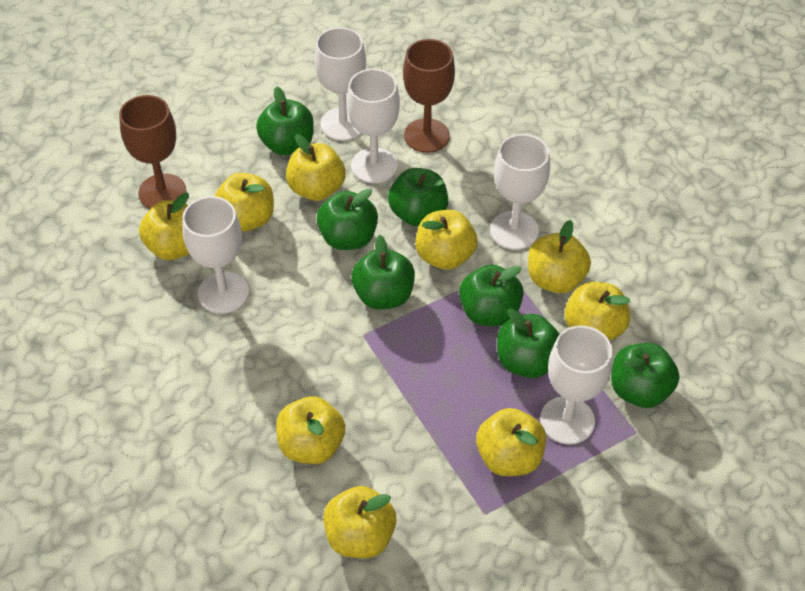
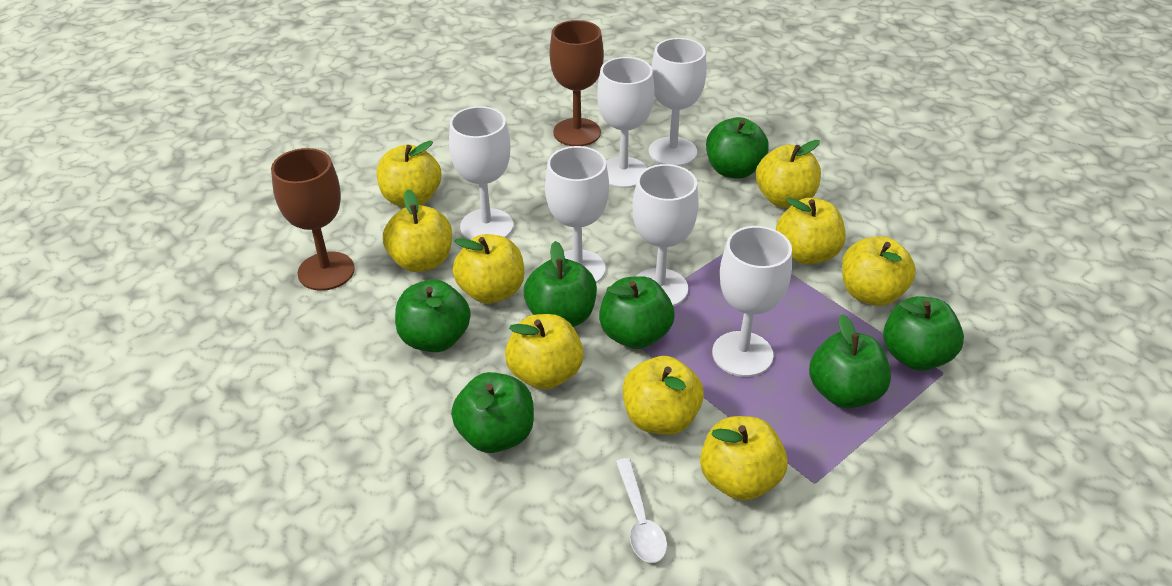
white goblet: [182,196,249,314] [314,27,366,141] [347,69,400,183] [490,134,550,250] [540,326,613,444] = 5 -> [449,106,513,240] [545,146,609,283] [597,57,654,188] [633,164,699,306] [649,38,707,166] [712,226,792,377] = 6
white spoon: none = 0 -> [616,458,667,563] = 1

